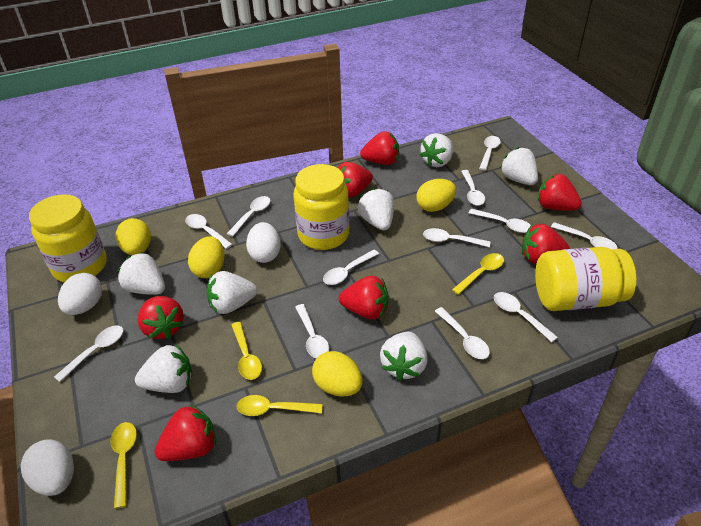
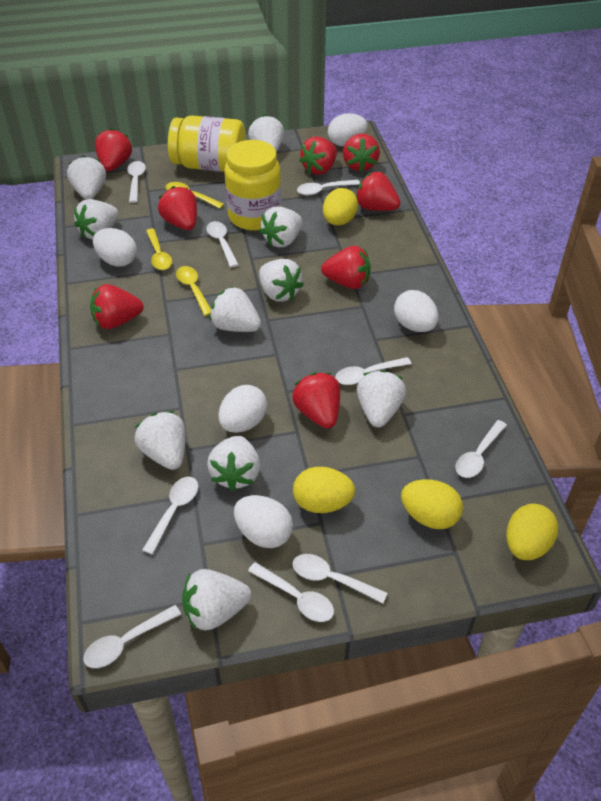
red strawberry: [138,296,184,339] [154,404,216,461] [336,162,373,198] [339,276,389,319] [360,131,399,165] [522,224,570,264] [537,174,582,211] = 7 -> [90,284,143,329] [95,128,132,171] [158,186,197,230] [292,373,340,429] [299,136,337,175] [321,246,371,289] [343,133,380,172] [356,172,401,211] = 8
white egg: [21,439,74,496] [58,273,102,315] [246,222,281,263] = 3 -> [93,228,137,267] [218,385,267,433] [234,495,293,548] [328,113,367,146] [394,290,439,332] = 5
white spoon: [54,325,123,382] [185,214,233,249] [227,196,270,237] [295,304,329,358] [323,250,379,285] [423,228,490,247] [435,307,490,359] [461,170,486,206] [469,209,531,233] [479,136,501,170] [494,292,558,342] [551,222,617,250] = 12 -> [83,605,181,668] [127,161,146,203] [142,477,198,555] [206,221,239,267] [248,562,334,622] [293,554,387,603] [297,180,360,195] [335,357,412,385] [455,420,507,478] = 9
white strawberry: [117,252,165,295] [135,345,192,393] [207,271,257,314] [358,188,394,230] [380,332,428,381] [420,133,453,167] [500,147,538,185] = 7 -> [67,156,106,199] [74,199,118,240] [135,411,185,470] [182,569,251,630] [207,436,260,491] [210,287,261,332] [248,115,284,152] [259,259,304,302] [260,206,302,248] [357,370,406,427] = 10
yellow jar: [29,194,107,283] [293,164,349,250] [535,247,636,311] = 3 -> [168,116,246,172] [224,140,281,231] = 2
yellow spoon: [111,422,137,509] [232,322,262,380] [236,395,322,416] [452,253,504,295] = 4 -> [146,228,172,270] [166,182,224,209] [176,266,211,316] = 3

